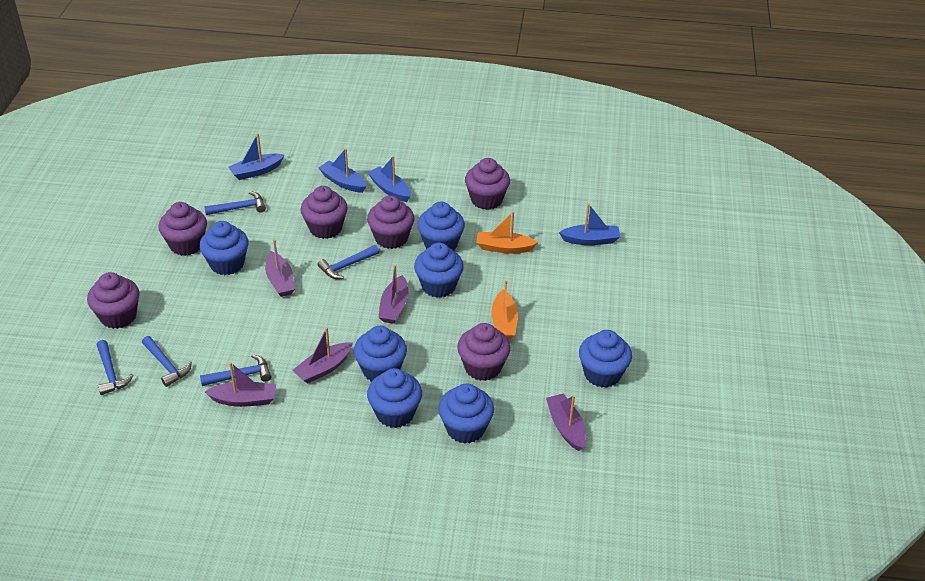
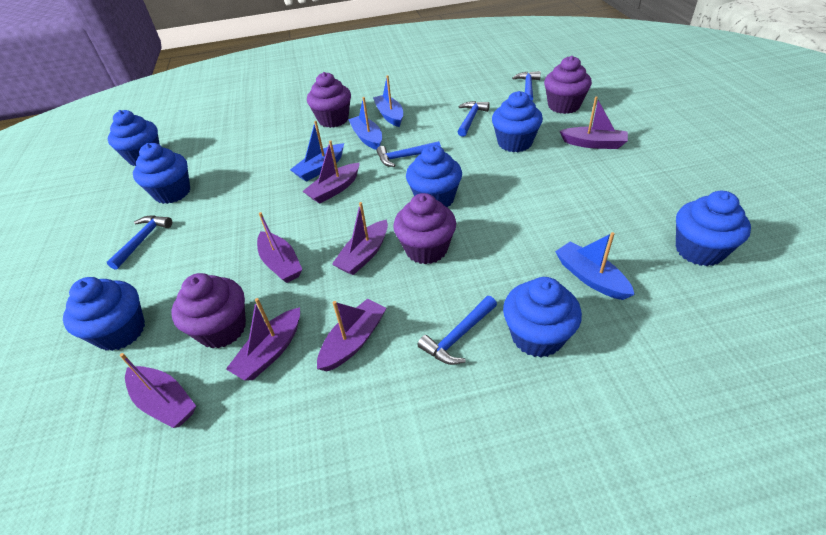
orange boat: [476,212,538,254] [491,280,518,339] = 2 -> none = 0
purple boat: [205,362,276,407] [265,239,295,297] [293,327,353,384] [378,265,408,324] [546,393,586,451] = 5 -> [120,353,196,428] [226,298,300,381] [257,212,302,283] [302,140,360,204] [317,298,386,371] [332,202,388,275] [560,96,628,149] = 7
purple cupcake: [87,272,140,329] [159,202,207,256] [301,186,348,239] [367,195,415,249] [457,323,510,381] [465,158,510,210] = 6 -> [172,273,246,348] [307,72,351,128] [393,193,456,264] [544,56,592,114] = 4

